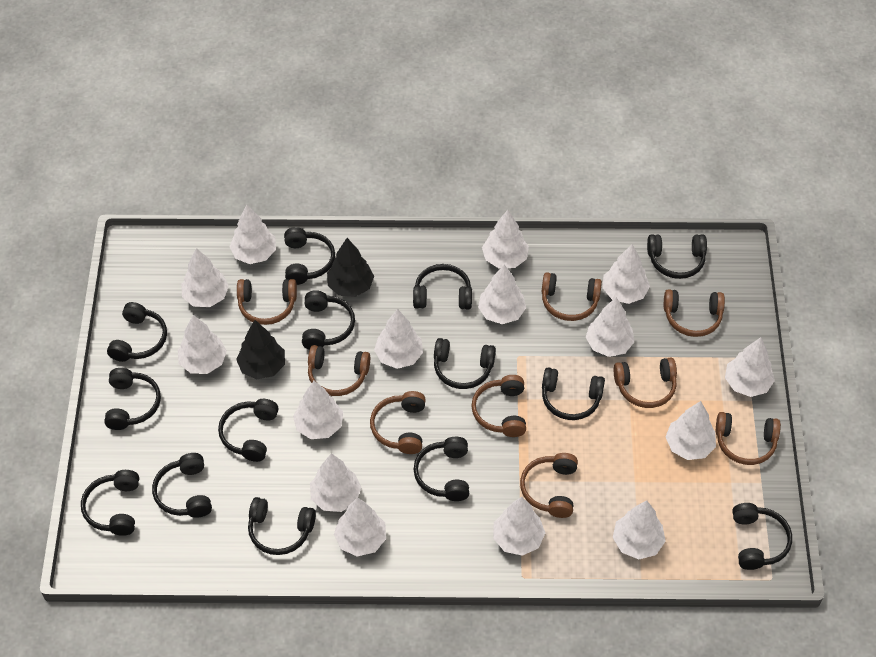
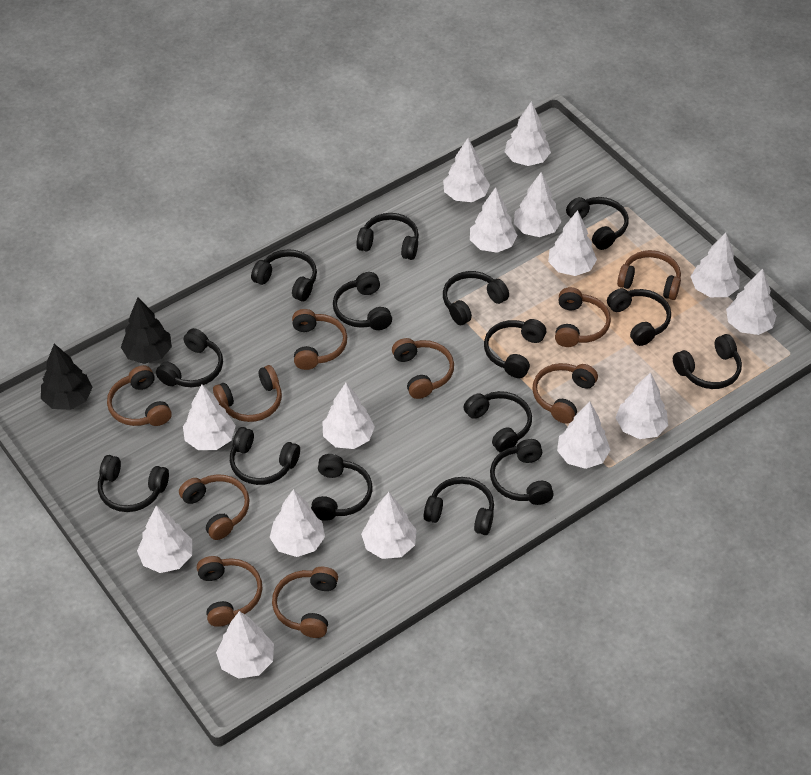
black headphones: [81,470,139,536] [104,368,161,430] [107,302,167,362] [152,453,212,518] [218,399,279,462] [248,497,316,555] [284,227,335,285] [302,290,355,350] [413,264,472,309] [413,437,469,501] [434,338,496,389] [542,367,605,420] [647,234,707,279] [732,503,792,570] = 14 -> [98,455,169,512] [156,328,223,387] [230,427,300,485] [251,249,317,301] [311,454,372,521] [333,272,392,330] [356,213,419,260] [424,477,494,535] [443,271,509,325] [463,391,532,452] [484,319,546,378] [490,439,554,505] [566,197,629,250] [607,288,671,346] [673,334,742,389] = 15
brown headphones: [237,279,297,325] [308,345,370,396] [370,391,426,454] [471,375,526,437] [520,453,578,518] [542,272,602,321] [614,358,677,408] [664,289,725,337] [716,412,781,465] = 9 -> [107,365,172,426] [179,474,250,540] [197,556,262,627] [213,365,282,422] [272,567,338,638] [292,309,347,370] [392,338,454,399] [532,363,598,424] [555,287,611,347] [617,250,681,300] = 10

